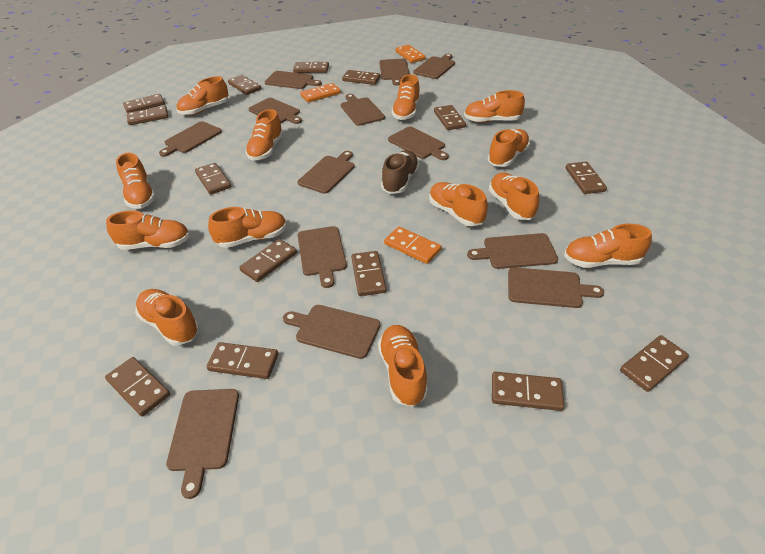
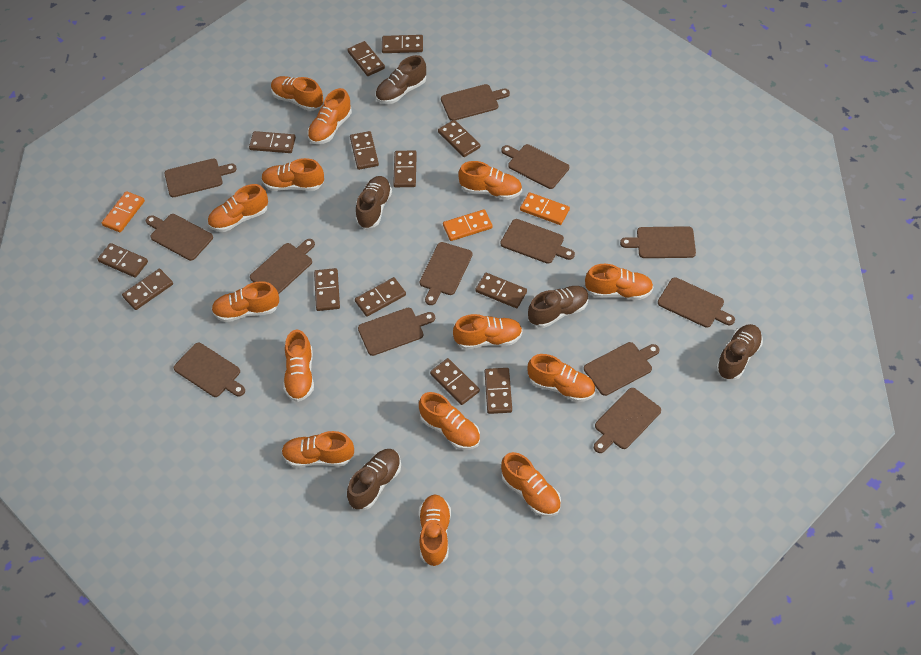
brown domino: [105,357,170,417] [123,94,165,113] [127,106,168,125] [195,163,231,195] [207,342,278,379] [228,75,261,95] [239,239,297,282] [293,62,329,73] [342,70,381,85] [351,251,387,296] [434,105,466,130] [492,372,564,411] [565,162,607,194] [620,335,689,392] = 14 -> [98,243,148,278] [122,269,173,310] [249,131,296,153] [314,268,340,311] [347,41,385,76] [350,131,379,170] [355,277,406,317] [382,35,423,53] [393,150,417,187] [430,358,480,405] [438,120,480,157] [475,273,527,308] [485,368,512,414] = 13
brown shoe: [381,150,419,194] = 1 -> [347,449,401,510] [356,176,392,229] [375,55,426,104] [528,286,589,328] [716,324,763,380] = 5
orange shoe: [106,210,190,250] [116,153,156,209] [135,289,199,346] [177,76,228,115] [208,207,287,248] [245,109,283,161] [378,325,428,407] [391,74,420,120] [429,182,488,226] [464,90,525,123] [488,129,530,167] [489,173,539,220] [564,224,652,268] = 13 -> [208,184,268,232] [212,281,279,322] [261,158,324,191] [271,76,323,111] [281,431,354,468] [283,330,314,402] [307,88,352,144] [419,392,480,450] [419,495,451,566] [453,314,523,349] [458,161,522,200] [501,452,561,517] [527,354,595,402] [585,264,653,300] = 14

